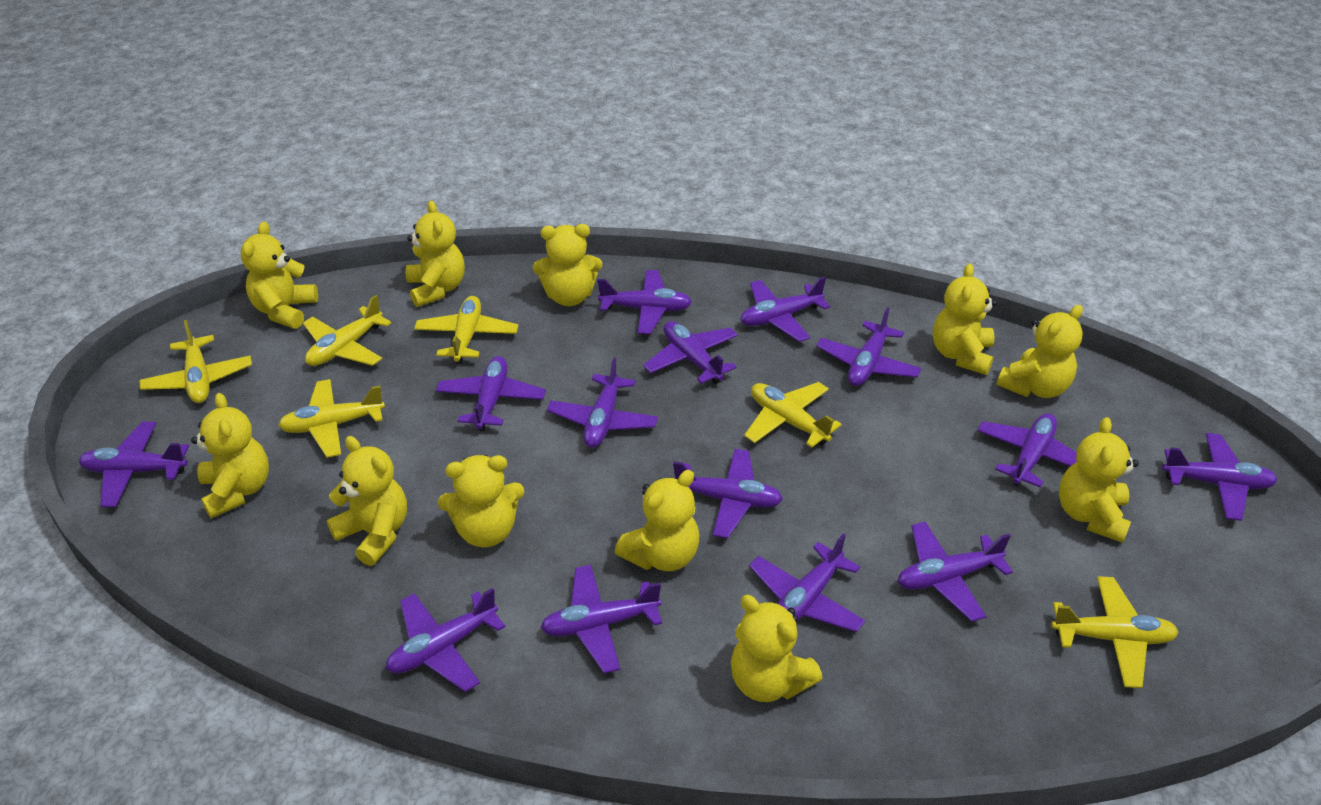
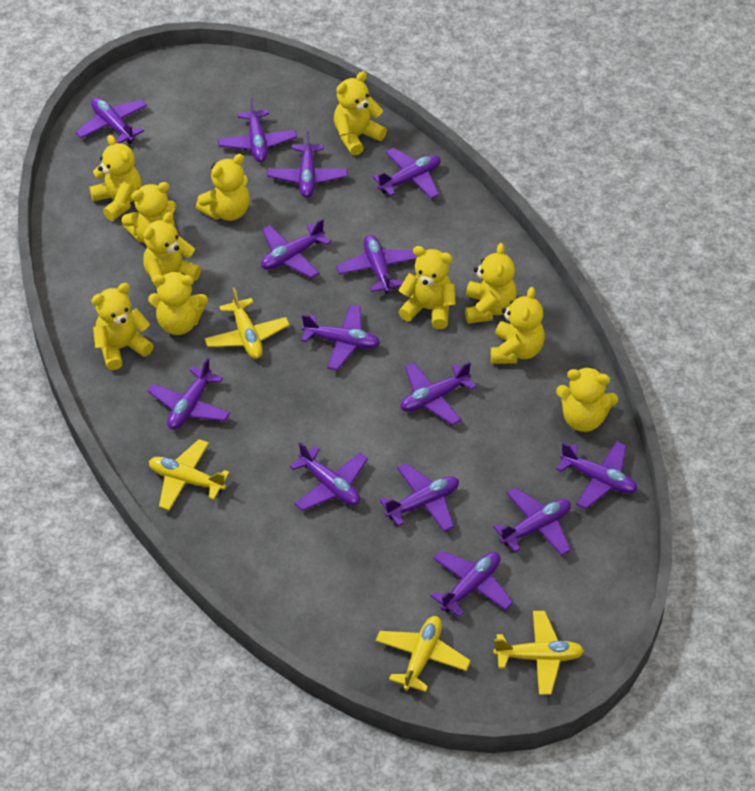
yellow plane: [139,320,252,403] [278,379,385,458] [303,295,391,366] [414,296,518,364] [744,382,842,448] [1051,576,1178,688] = 6 -> [149,439,230,510] [204,288,290,359] [376,616,471,692] [493,611,584,695] = 4

